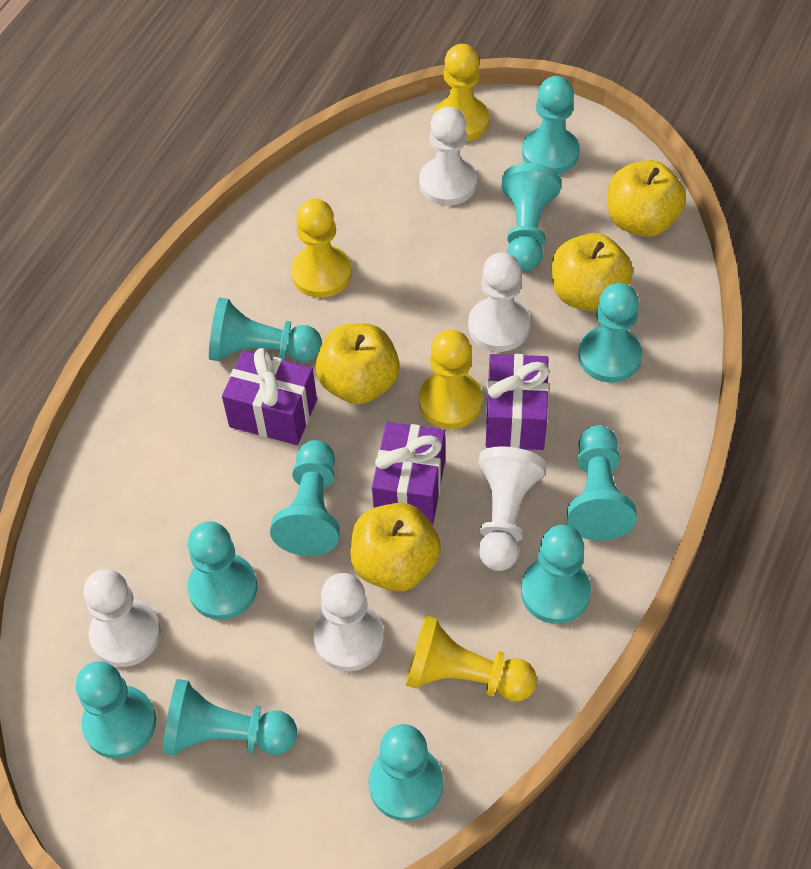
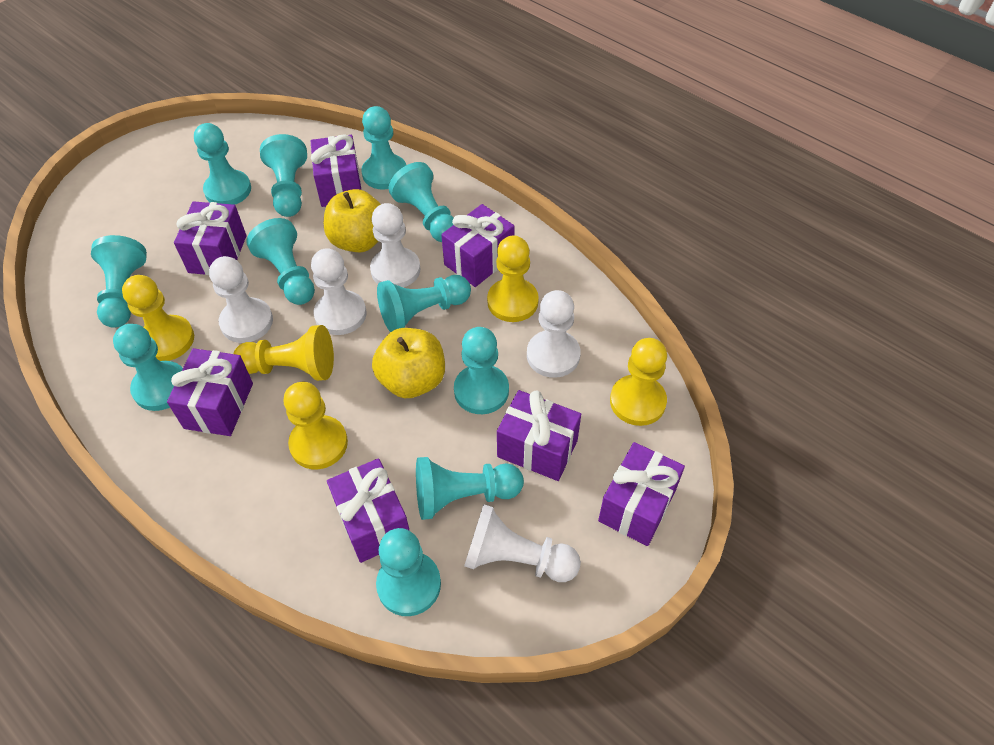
purple gift: [222,348,317,445] [372,422,445,525] [486,354,549,450] = 3 -> [167,348,253,436] [174,201,246,275] [311,134,361,207] [327,458,410,563] [441,204,514,287] [497,390,581,481] [598,442,685,546] = 7
yellow apple: [315,323,400,404] [350,503,441,592] [552,233,633,312] [608,160,686,237] = 4 -> [324,189,381,252] [372,328,445,398] = 2
yellow pawn: [291,199,352,298] [406,615,537,702] [419,330,483,429] [433,44,489,142] = 4 -> [122,275,194,361] [234,325,334,381] [283,382,348,469] [487,235,539,322] [610,338,667,426] = 5

